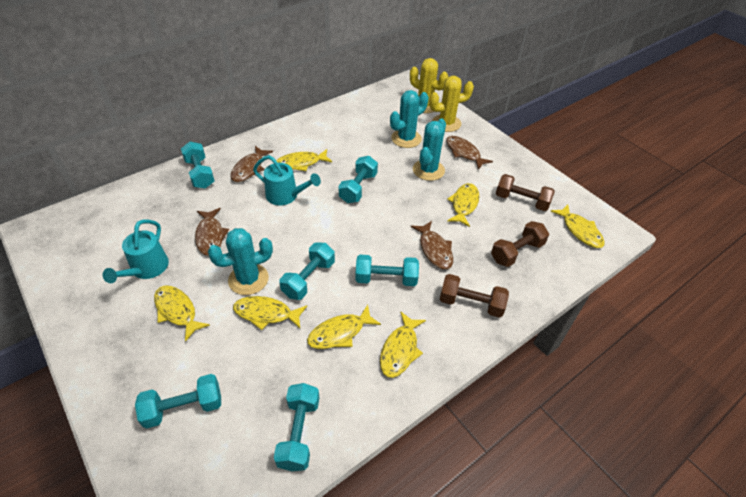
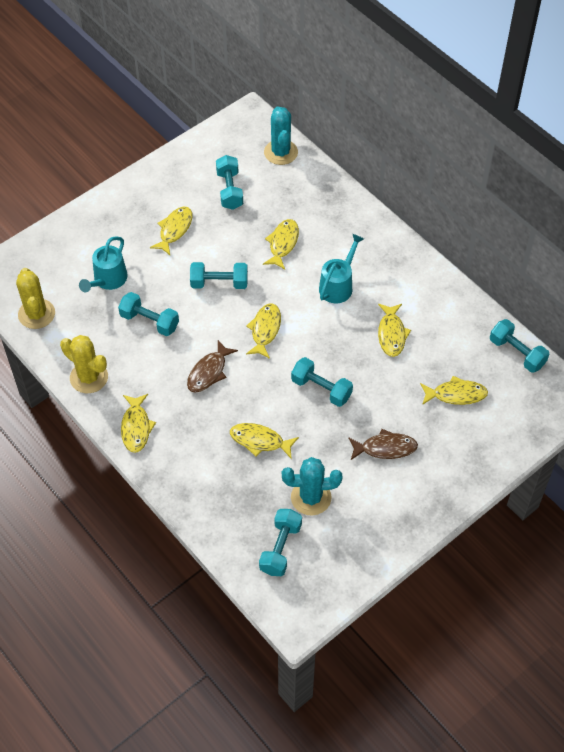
brown dumbbell: [440,274,509,318] [491,221,549,267] [496,174,555,211] = 3 -> none = 0
brown fish: [195,208,229,255] [230,146,273,182] [410,221,453,269] [446,136,493,170] = 4 -> [187,340,238,393] [348,429,418,460] = 2
turquoise cactus: [208,228,273,295] [390,90,429,148] [413,119,446,181] = 3 -> [264,106,298,165] [282,457,342,516] = 2

